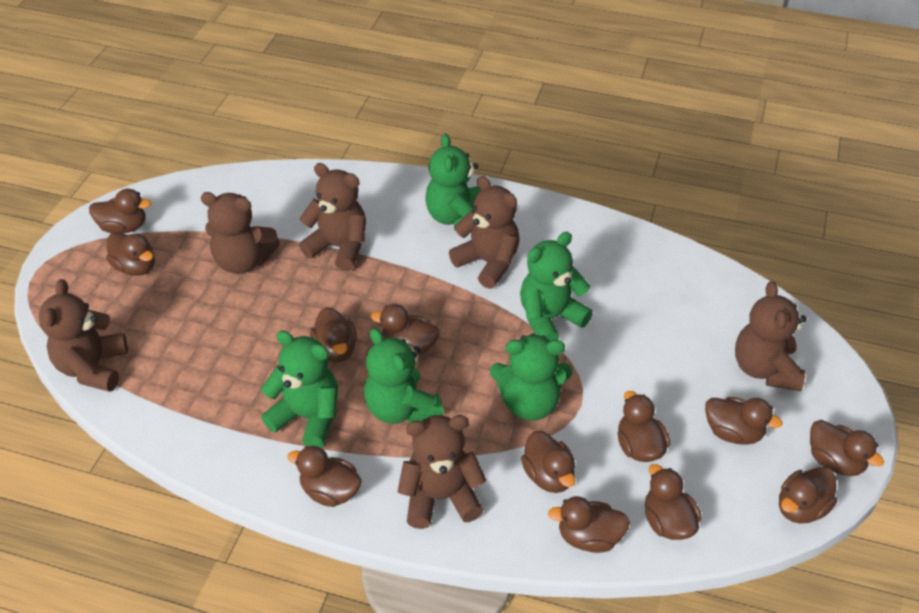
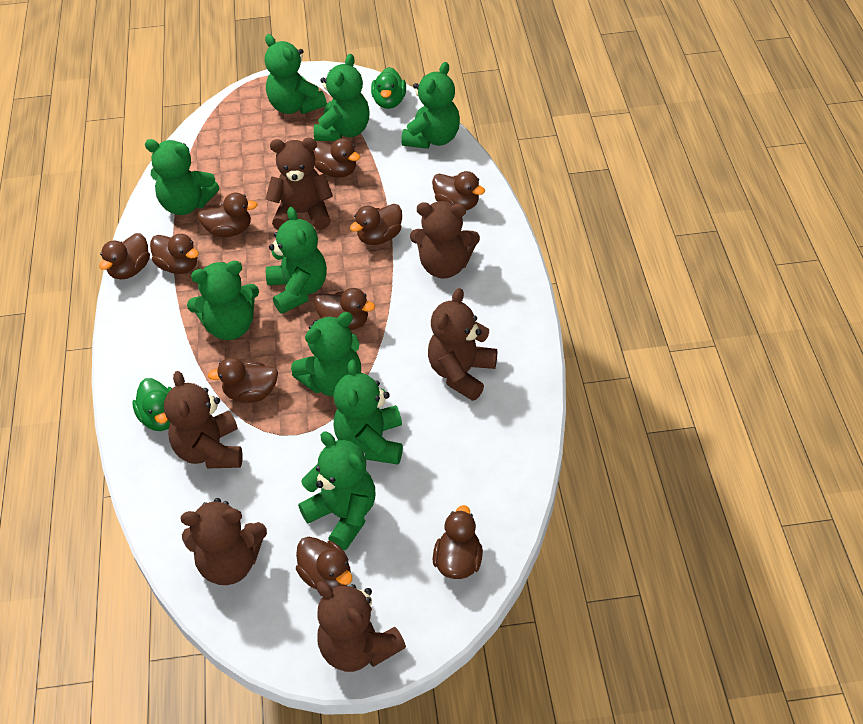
brown duck: [89,189,151,234] [106,232,155,276] [287,446,362,507] [310,307,357,362] [371,304,440,356] [521,431,575,493] [548,496,630,553] [618,391,670,462] [645,464,702,540] [705,397,783,445] [779,467,837,524] [810,420,884,476] = 12 -> [99,233,150,280] [150,234,199,274] [197,193,258,237] [208,357,278,403] [296,537,352,590] [313,138,360,178] [314,288,375,330] [350,204,402,245] [432,171,485,210] [433,505,483,579] = 10
green duck: none = 0 -> [132,378,172,431] [371,67,406,109] = 2
green teddy bear: [261,331,338,448] [364,328,444,424] [425,134,481,230] [490,334,572,421] [520,232,593,341] = 5 -> [145,139,219,215] [187,261,259,340] [265,34,327,114] [266,207,327,314] [291,312,361,397] [298,431,375,550] [314,54,370,141] [334,360,403,465] [401,62,460,149] = 9

